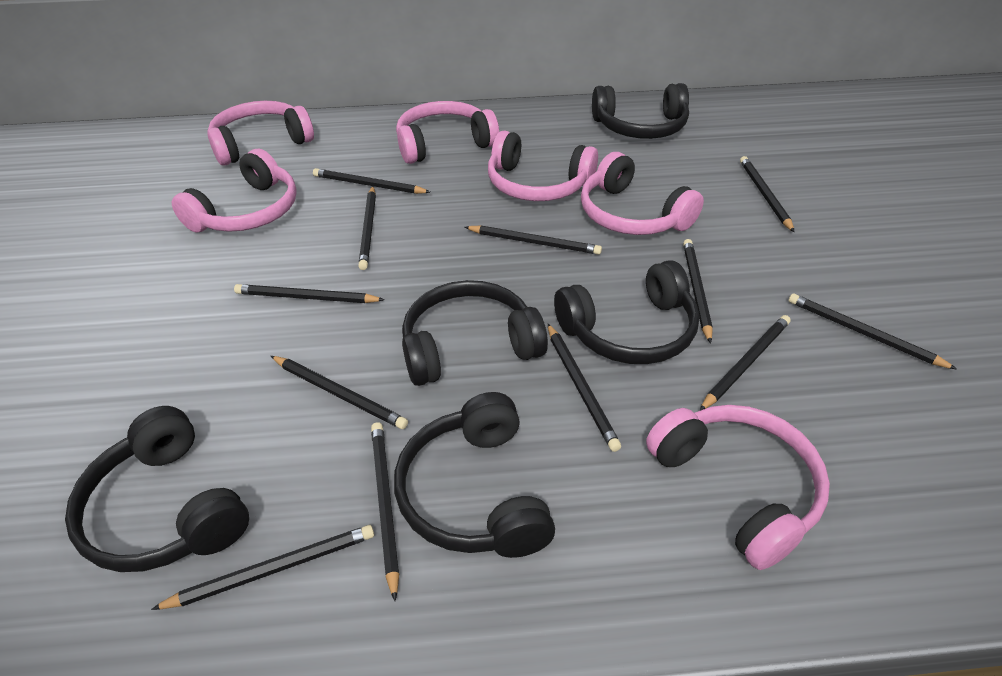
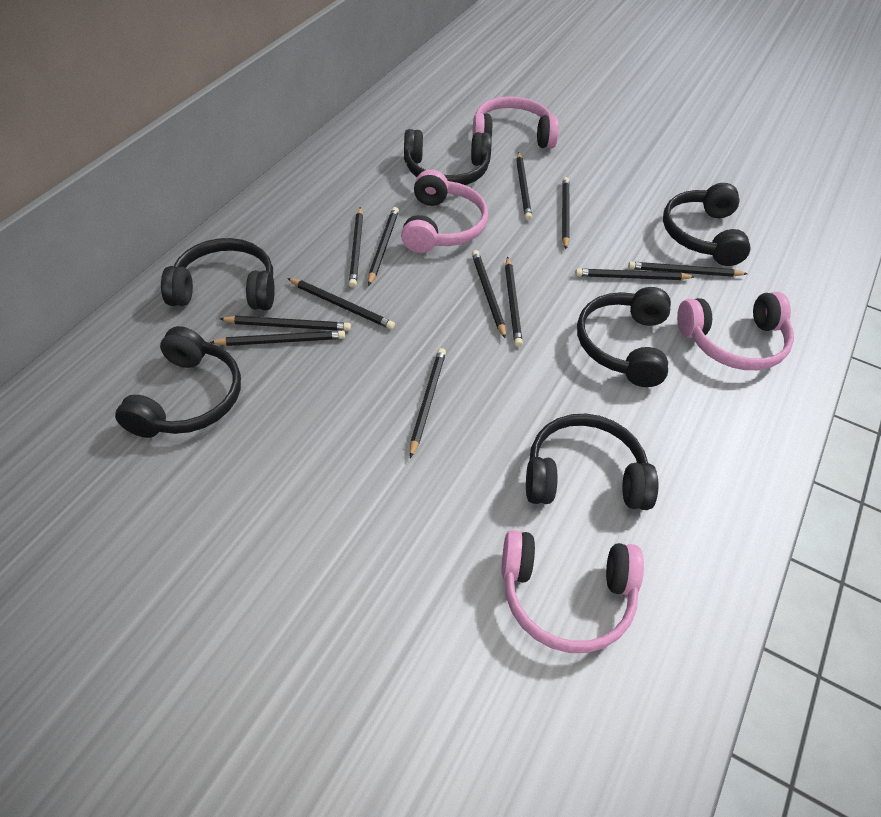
black headphones: [65,406,249,572] [394,392,555,558] [402,280,548,386] [554,260,699,364] [592,83,689,139] = 5 -> [115,326,241,438] [161,238,275,310] [404,129,491,185] [526,414,658,510] [577,287,671,387] [663,183,750,266] = 6
pink headphones: [172,149,297,233] [207,101,314,166] [396,101,499,164] [488,130,598,201] [581,152,704,235] [646,405,830,570] = 6 -> [401,170,488,253] [472,96,559,149] [502,530,644,653] [677,292,794,370] = 4

